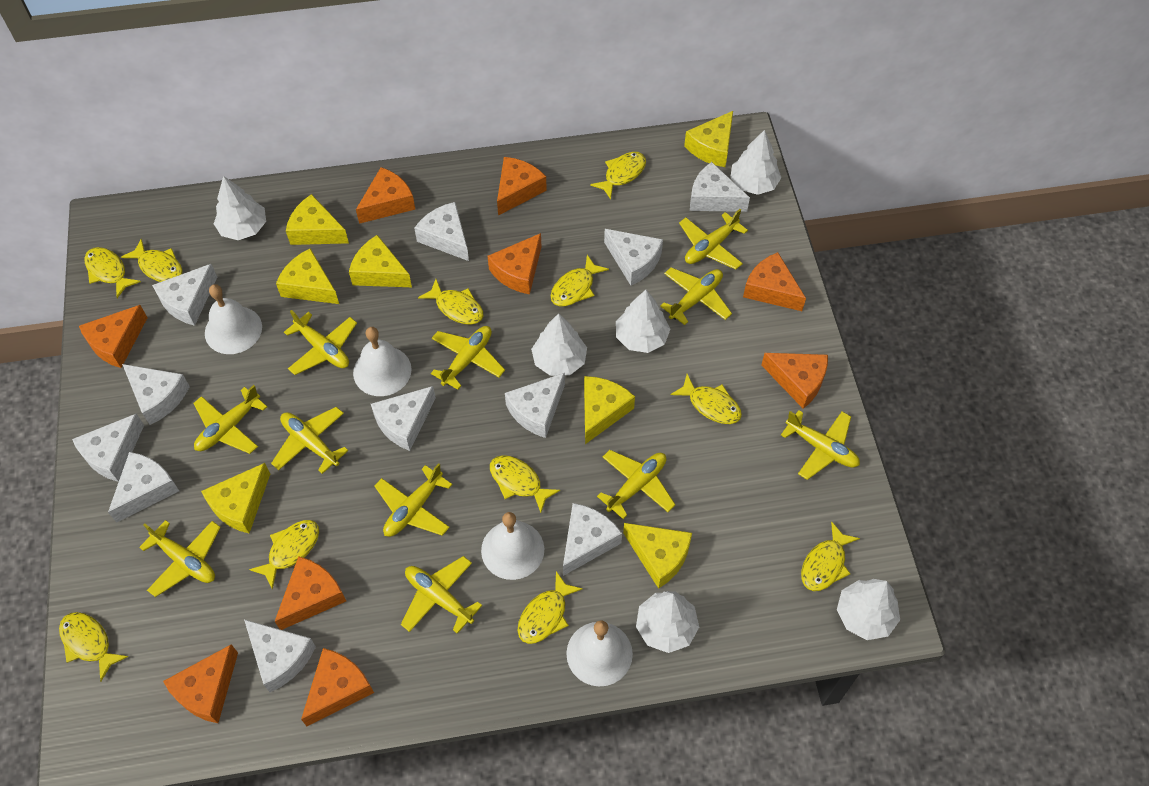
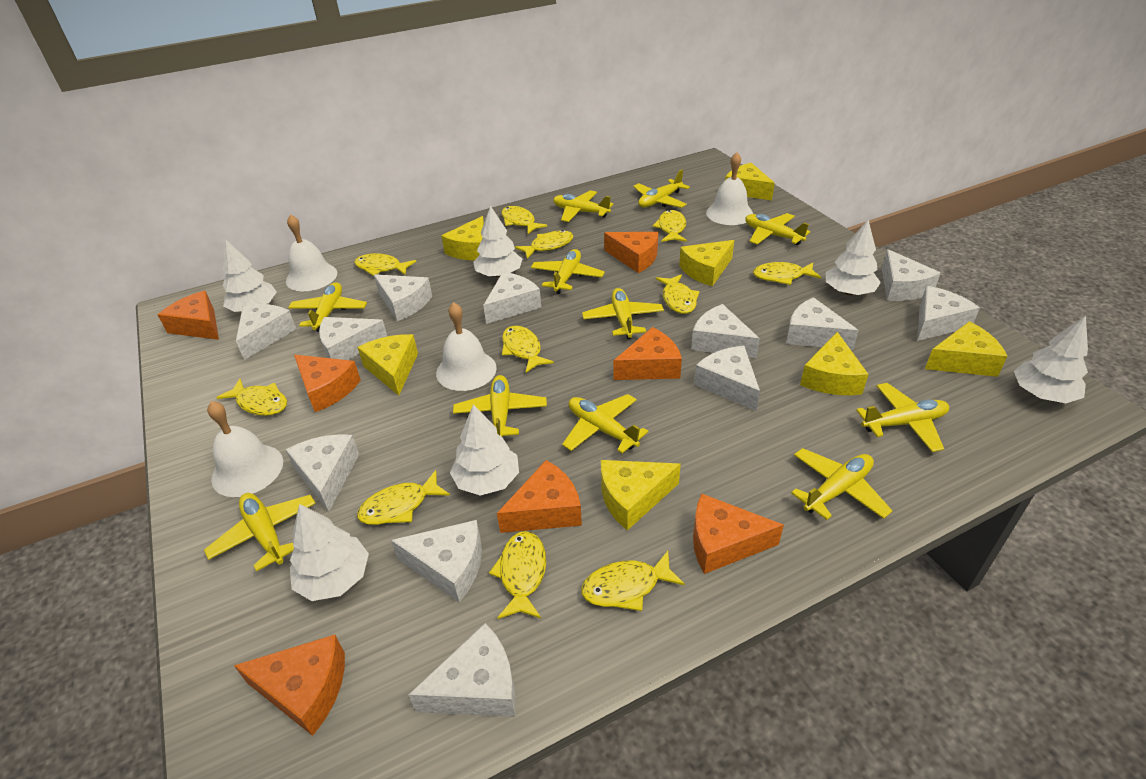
orange cheese: [79,305,148,368] [163,644,238,723] [274,556,346,630] [301,648,374,726] [356,167,415,224] [488,233,541,294] [497,157,547,216] [743,252,806,311] [761,353,828,409] = 9 -> [158,291,219,340] [234,635,345,736] [294,355,361,412] [497,460,582,533] [604,232,658,273] [613,327,682,380] [693,493,784,574] = 7
white cheese: [72,414,144,482] [108,452,179,523] [122,364,190,425] [152,264,217,326] [244,620,316,692] [371,386,436,451] [414,202,469,261] [505,373,565,438] [563,503,622,576] [604,229,663,286] [690,162,750,212] = 11 -> [236,304,296,360] [286,434,359,512] [319,317,387,360] [374,274,432,321] [391,520,482,602] [409,623,516,717] [483,272,541,324] [691,304,760,358] [694,346,760,411] [786,297,859,350] [882,249,941,301] [917,286,980,341] = 12

